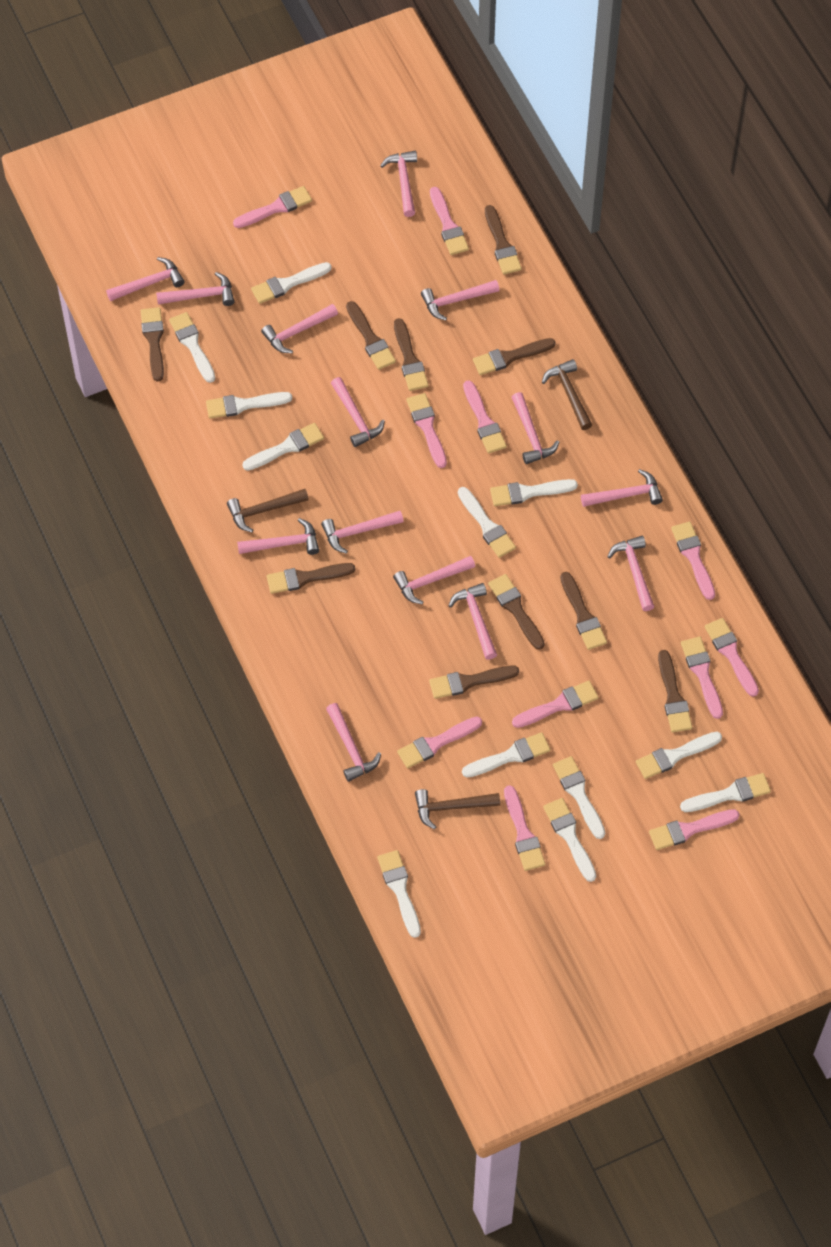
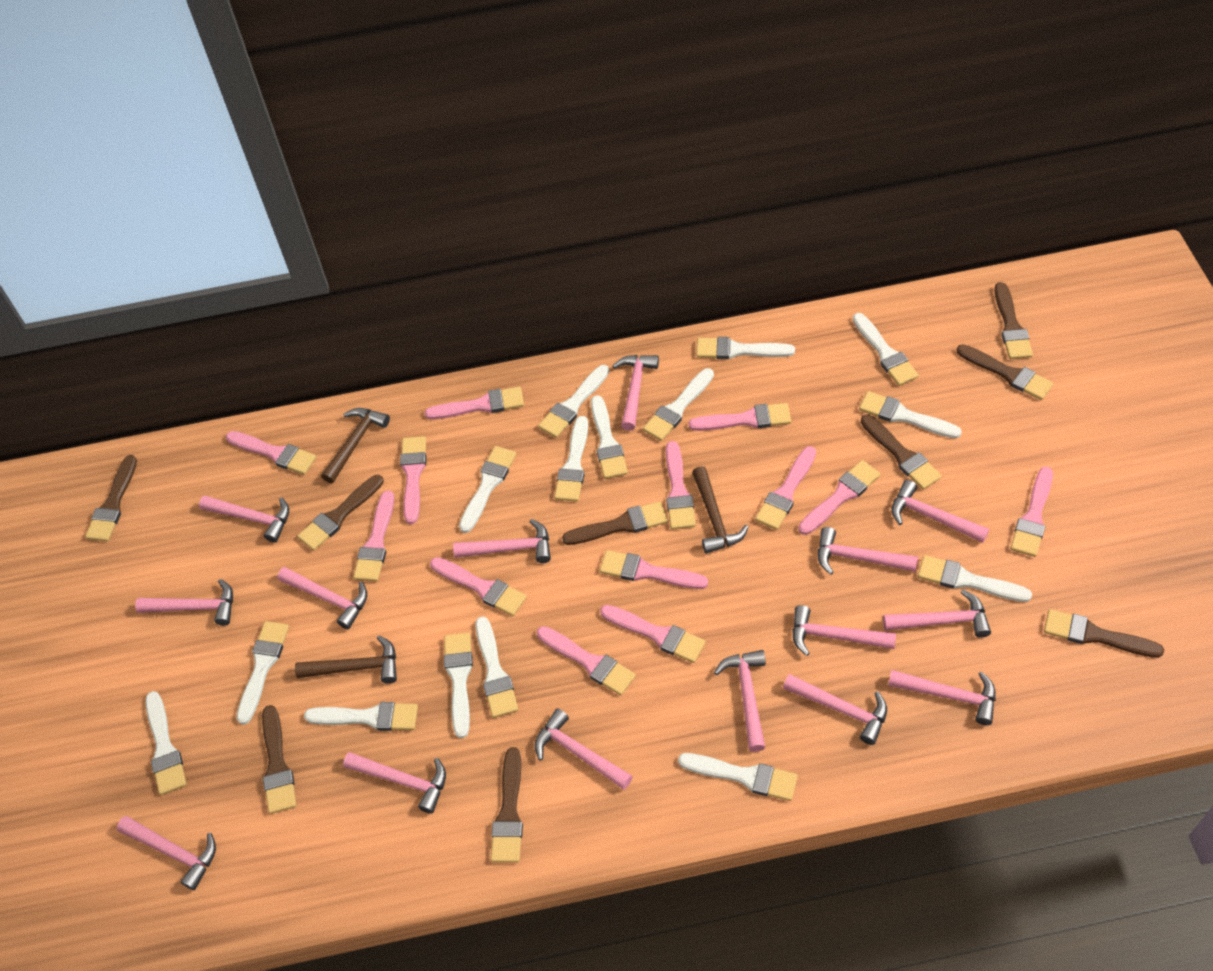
brown brush: [141,307,164,381] [267,563,355,594] [346,301,396,370] [394,318,428,391] [429,666,519,699] [473,338,556,375] [485,205,522,274] [488,574,545,650] [560,572,607,650] [658,650,692,732] = 10 -> [85,455,137,541] [262,705,296,814] [298,475,384,551] [491,747,523,863] [562,501,668,545] [861,414,942,490] [956,344,1054,400] [994,282,1033,359] [1044,609,1164,658] = 9
pink brush: [233,186,312,228] [397,717,482,768] [406,393,447,468] [430,187,469,255] [463,380,507,453] [504,785,545,871] [512,681,599,728] [649,809,740,850] [671,521,715,600] [681,637,723,719] [705,618,759,697] = 11 -> [226,431,316,475] [353,491,394,582] [400,436,426,524] [425,387,524,419] [430,557,527,616] [537,626,636,695] [600,550,708,589] [600,605,706,663] [666,441,696,529] [689,403,791,431] [755,446,816,530] [798,460,880,535] [1010,466,1053,557] = 13
pink hammer: [106,257,185,301] [156,272,235,306] [237,518,319,555] [261,304,338,353] [321,511,404,554] [326,703,381,782] [331,377,385,447] [380,151,417,217] [393,556,475,604] [421,280,499,320] [448,583,497,660] [511,392,559,464] [581,469,663,507] [607,536,654,611] = 14 -> [117,816,216,891] [135,579,233,626] [199,495,289,543] [277,567,367,629] [343,752,446,814] [453,519,551,563] [535,708,633,790] [613,355,659,431] [714,650,766,752] [783,674,887,745] [792,605,896,656] [818,527,918,575] [883,589,991,638] [888,670,996,725] [892,480,989,543] = 15
white brush: [169,312,215,383] [206,392,292,419] [242,423,324,471] [251,262,332,304] [377,850,421,938] [458,487,516,558] [462,732,550,778] [490,479,578,506] [543,798,596,882] [553,756,605,839] [636,732,722,779] [680,773,771,812] = 12 -> [145,691,187,795] [236,621,289,725] [304,702,418,731] [444,633,473,738] [459,446,516,533] [475,616,518,718] [538,365,609,438] [554,416,588,502] [591,395,628,479] [643,368,714,441] [678,753,798,801] [696,337,795,359] [853,313,919,386] [859,391,962,438] [918,555,1032,602] = 15

